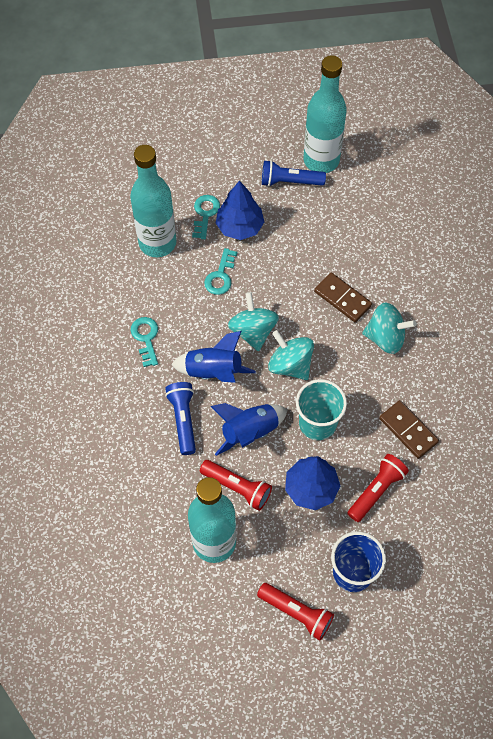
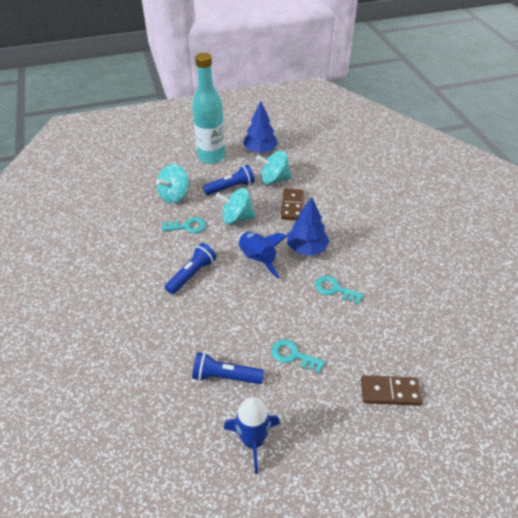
blue cup: [331,532,386,592] = 1 -> none = 0
blue flashlight: [165,382,196,455] [262,160,326,187] = 2 -> [165,243,216,294] [192,352,264,384] [203,165,255,195] = 3
red flashlight: [200,460,272,511] [257,583,334,640] [347,454,409,522] = 3 -> none = 0
turquoise bottle: [130,145,176,257] [188,477,236,563] [304,55,347,173] = 3 -> [192,53,225,164] = 1
turquoise cup: [296,379,347,440] = 1 -> none = 0

